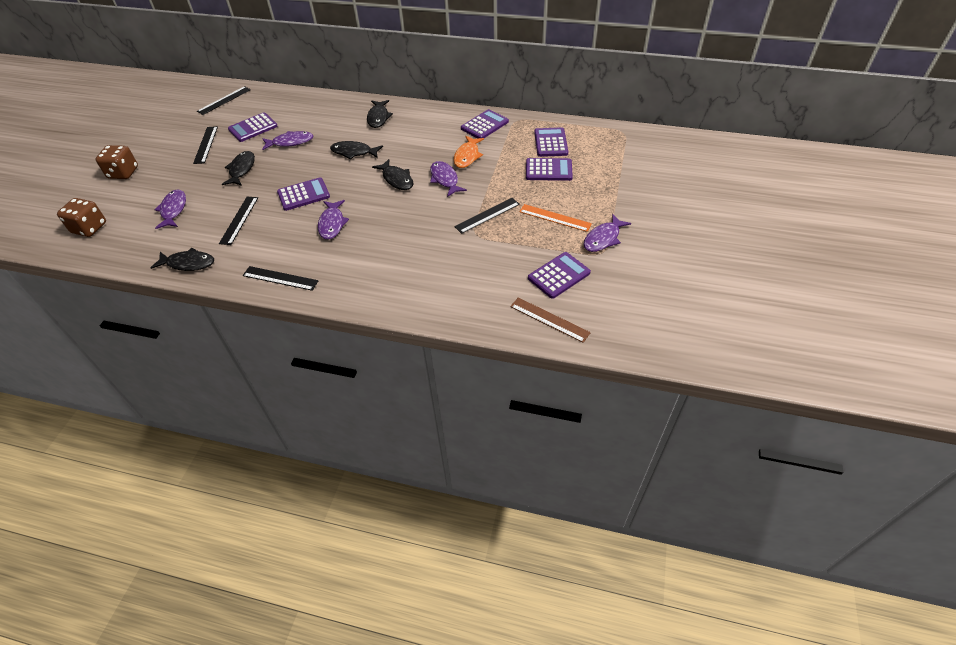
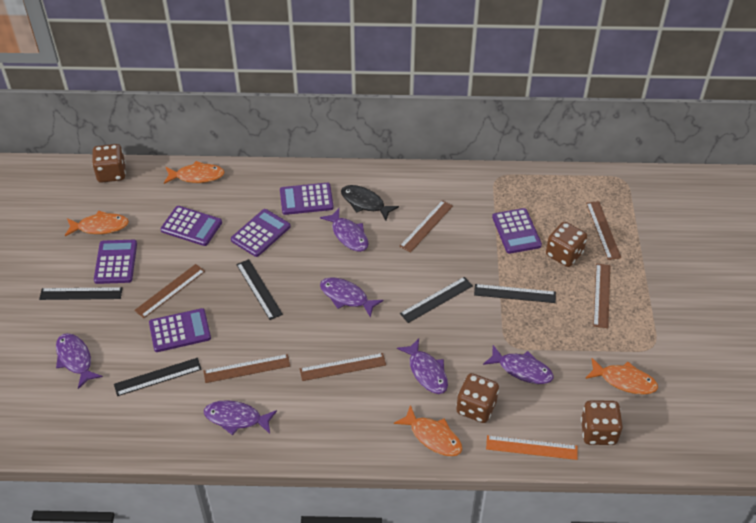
black fish: [150,248,214,271] [222,151,255,186] [330,141,383,160] [367,100,393,128] [372,159,413,190] = 5 -> [341,185,399,221] = 1
brown dice: [57,198,106,237] [96,145,138,179] = 2 -> [92,144,126,183] [456,373,499,423] [546,222,587,267] [581,400,623,445] = 4
brown ruler: [510,298,591,343] = 1 -> [134,264,205,318] [203,354,290,383] [300,353,386,381] [399,200,453,253] [586,201,621,260] [593,263,610,328] = 6
orange fish: [454,136,484,168] = 1 -> [65,211,129,236] [164,161,225,184] [394,405,462,456] [585,358,658,394] = 4
purple fish: [155,189,186,229] [262,131,314,150] [318,200,349,240] [430,161,467,197] [583,214,632,252] = 5 -> [56,333,103,389] [204,400,277,435] [320,208,368,252] [320,277,383,318] [397,338,448,394] [483,345,554,384] = 6

